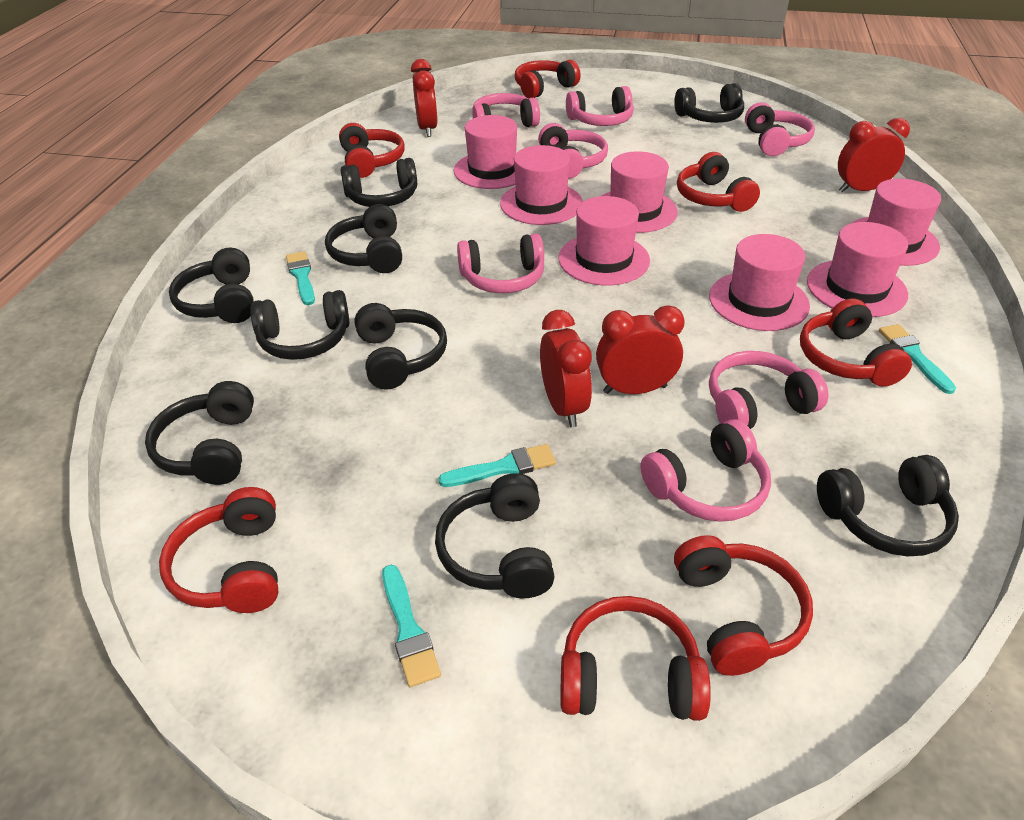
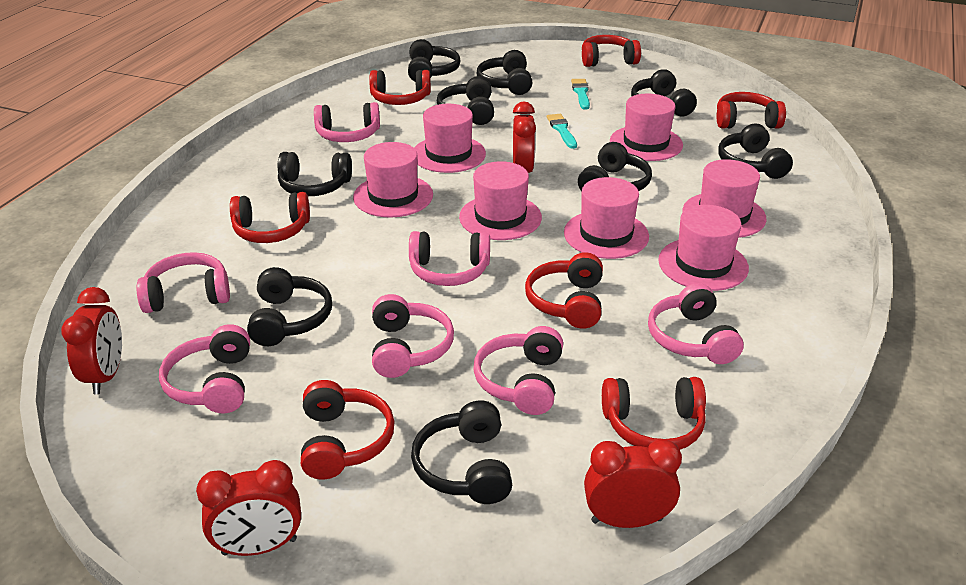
turquoise brush: [286,251,315,305] [382,565,441,687] [438,444,556,487] [879,324,956,394] = 4 -> [547,114,577,149] [571,79,590,110] = 2

